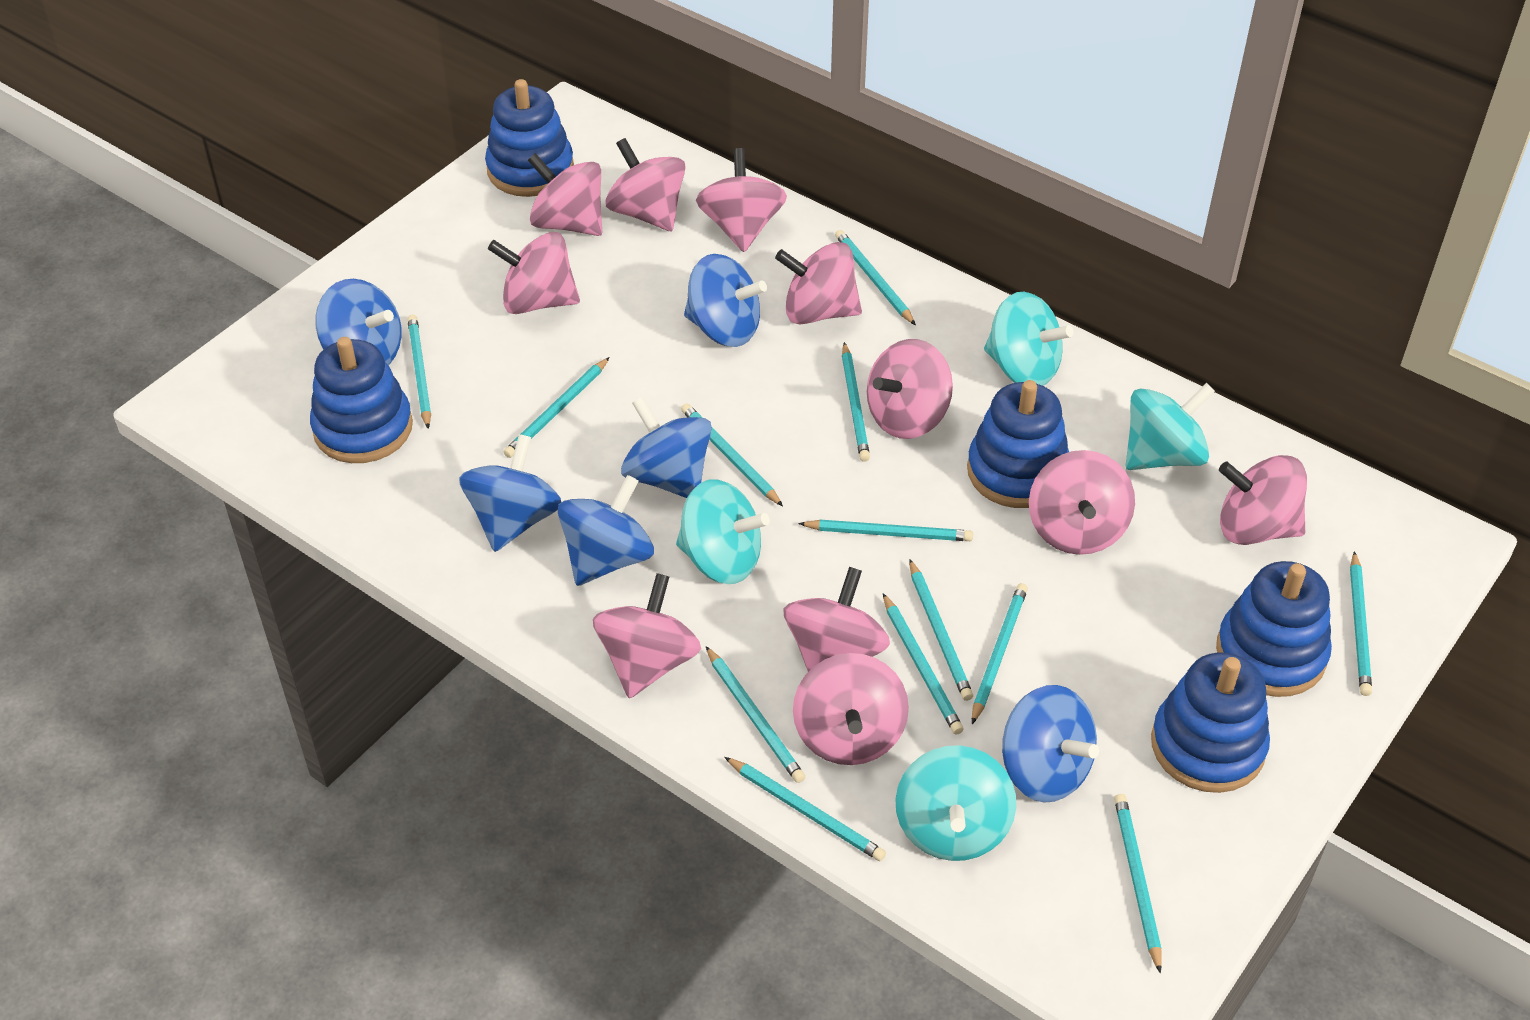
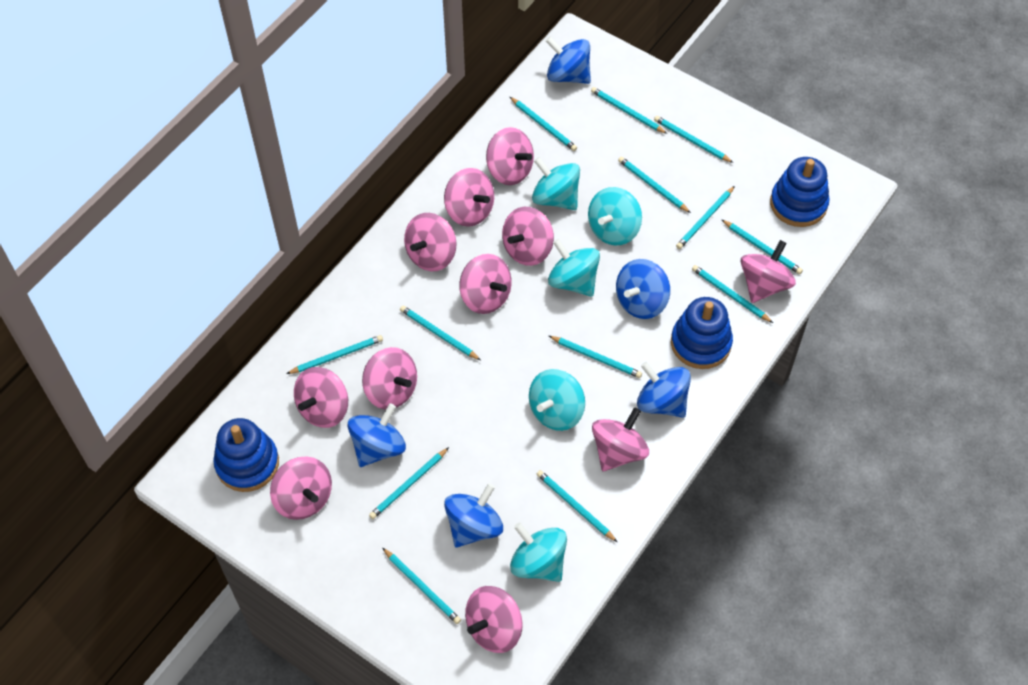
blue spinning top: [315,279,402,365] [459,434,561,552] [558,475,654,586] [621,397,712,498] [684,254,767,347] [1002,685,1099,803] = 6 -> [348,403,406,467] [444,483,503,548] [546,37,591,84] [616,259,670,319] [637,361,691,418] = 5
blue stacking toy: [310,337,413,463] [485,79,574,197] [967,380,1069,508] [1151,653,1270,793] [1216,561,1332,697] = 5 -> [213,418,279,492] [671,297,733,369] [770,157,830,227] = 3
turquoise spinning top: [676,479,770,584] [895,745,1016,861] [984,292,1073,386] [1126,383,1215,470] = 4 -> [510,522,567,582] [529,369,585,431] [532,157,580,210] [548,239,600,296] [588,187,642,245] = 5

